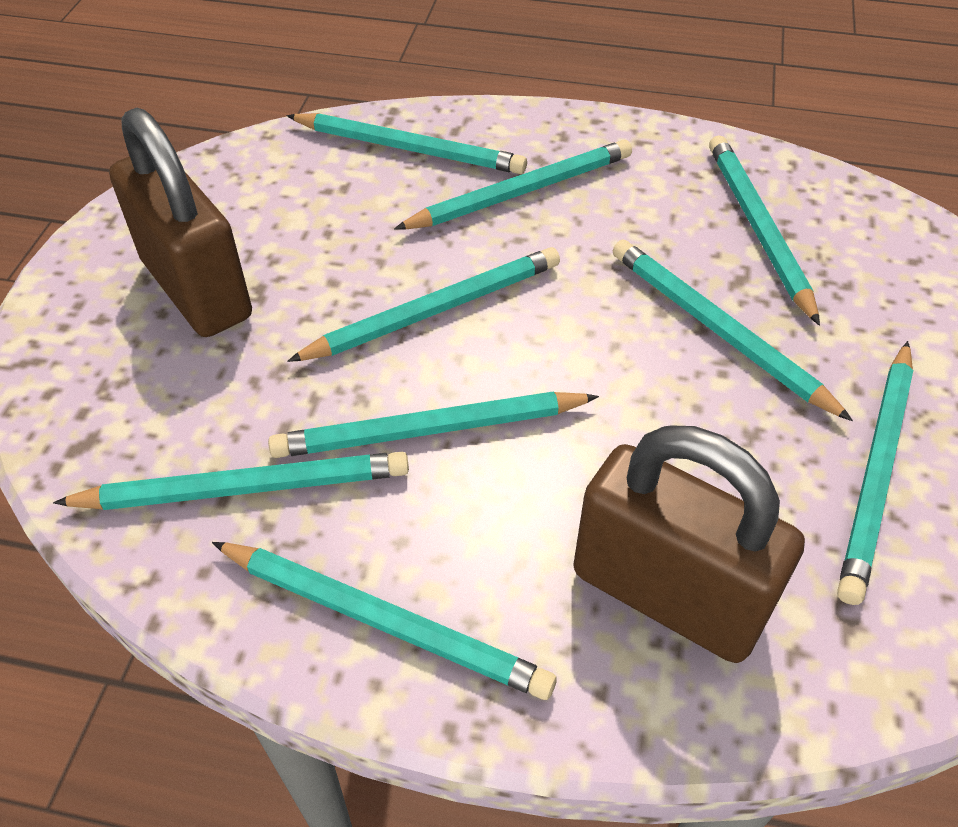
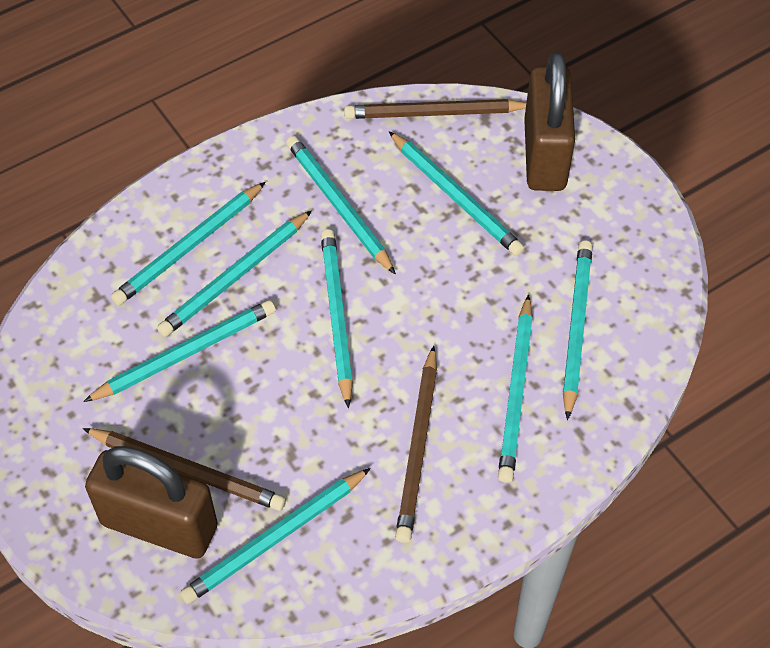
brown pencil: none = 0 -> [83,428,286,511] [344,99,526,119] [395,345,437,543] = 3

